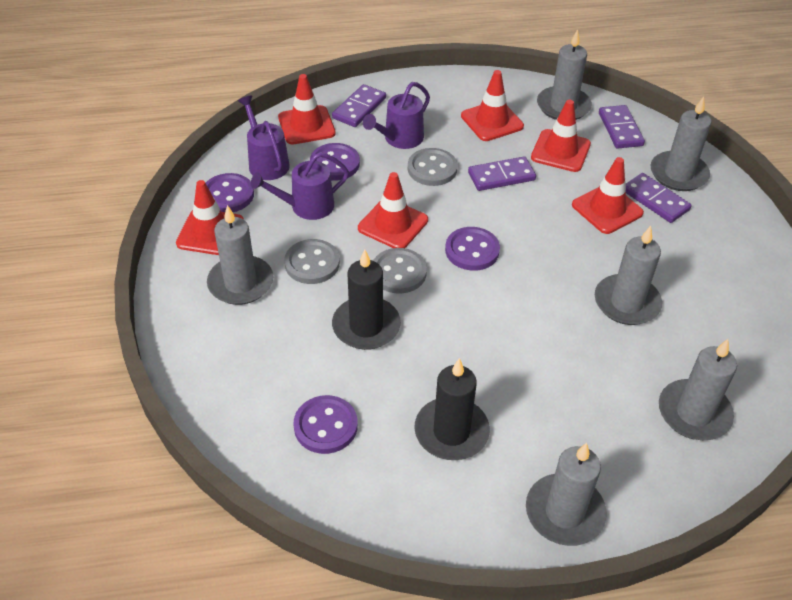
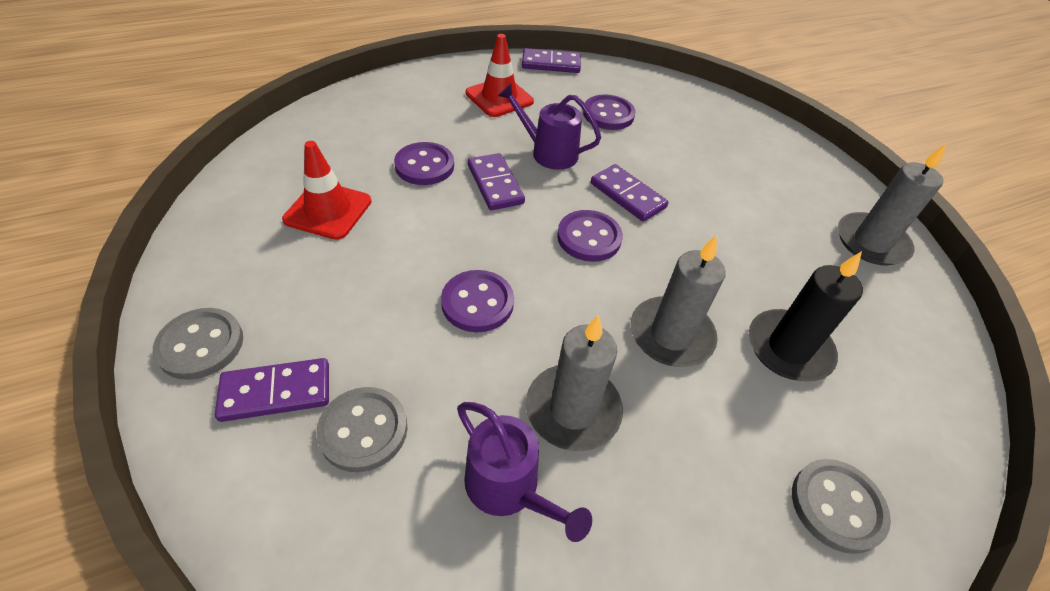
black candle: [332,250,401,350] [414,358,490,460] = 2 -> [749,251,863,381] = 1
grey candle: [207,205,273,305] [526,443,607,546] [537,29,592,120] [595,226,662,325] [650,96,711,191] [659,339,737,440] = 6 -> [526,315,623,451] [630,235,726,367] [838,144,946,265] = 3
purple watering can: [238,95,290,180] [251,152,349,220] [363,82,430,149] = 3 -> [457,402,592,542] [498,84,601,170] = 2
red traffic cone: [176,180,244,255] [278,74,336,145] [358,172,428,248] [461,70,524,141] [531,100,591,172] [572,157,644,234] = 6 -> [282,141,371,240] [466,34,534,117] = 2

